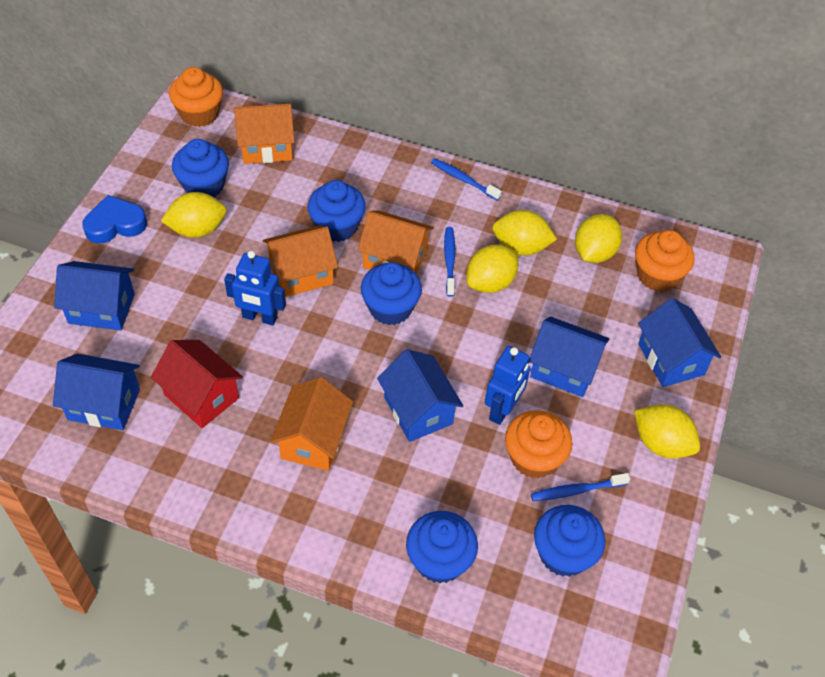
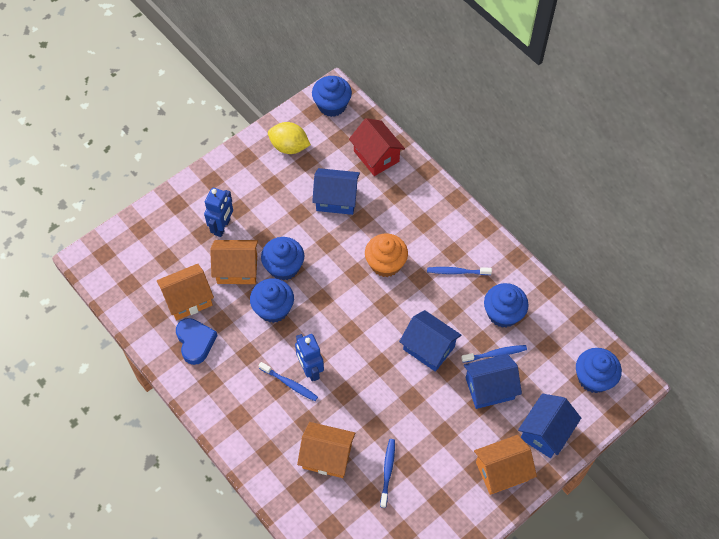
blue house: [53,354,140,430] [54,261,135,331] [377,349,463,442] [529,316,609,397] [638,298,721,387] = 5 -> [312,168,360,215] [399,310,462,372] [464,354,522,409] [518,393,581,458] = 4
blue toothbrush: [431,158,502,201] [444,227,455,297] [531,473,630,501] = 3 -> [259,362,318,401] [380,439,395,508] [427,267,492,275] [461,345,527,363] = 4
orange cupcake: [169,67,223,127] [505,410,572,478] [635,230,694,292] = 3 -> [365,233,408,277] = 1
yellow lemon: [161,192,227,238] [467,245,518,293] [492,210,557,256] [575,214,622,263] [634,404,700,459] = 5 -> [268,122,311,154] = 1

